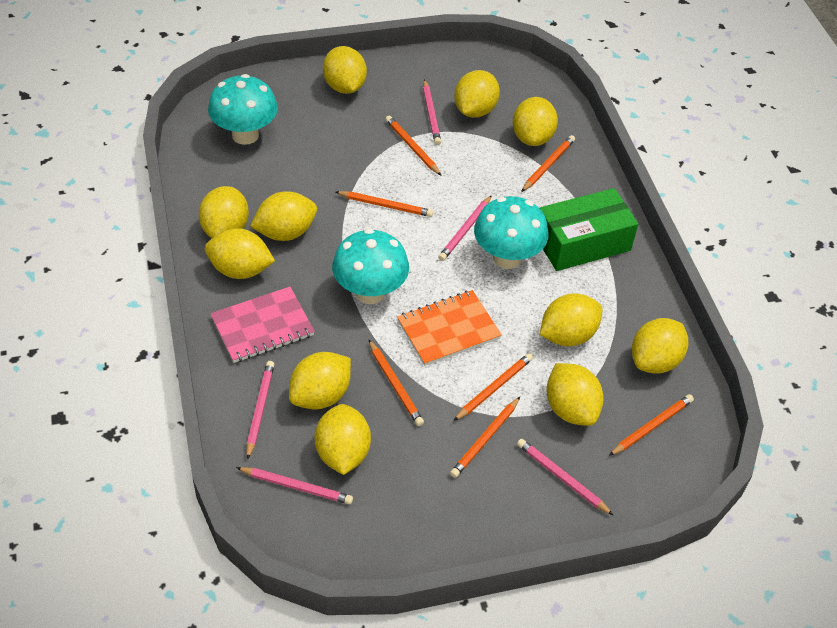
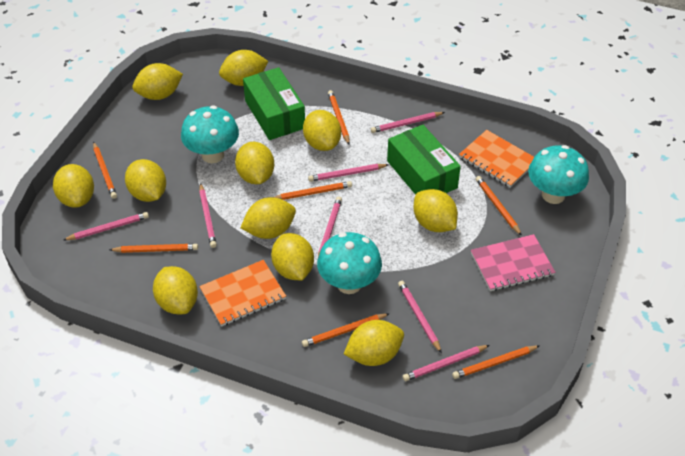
green box: [539,188,638,271] = 1 -> [243,67,305,140] [387,125,461,195] = 2
orange notebook: [397,290,502,366] = 1 -> [199,260,286,327] [459,130,534,188] = 2
pink pencil: [236,467,353,505] [247,361,275,460] [423,79,441,145] [438,195,492,261] [517,439,613,515] = 5 -> [63,212,149,240] [199,183,217,248] [308,164,389,182] [318,196,342,257] [371,112,445,133] [398,281,442,353] [403,345,490,381] = 7

